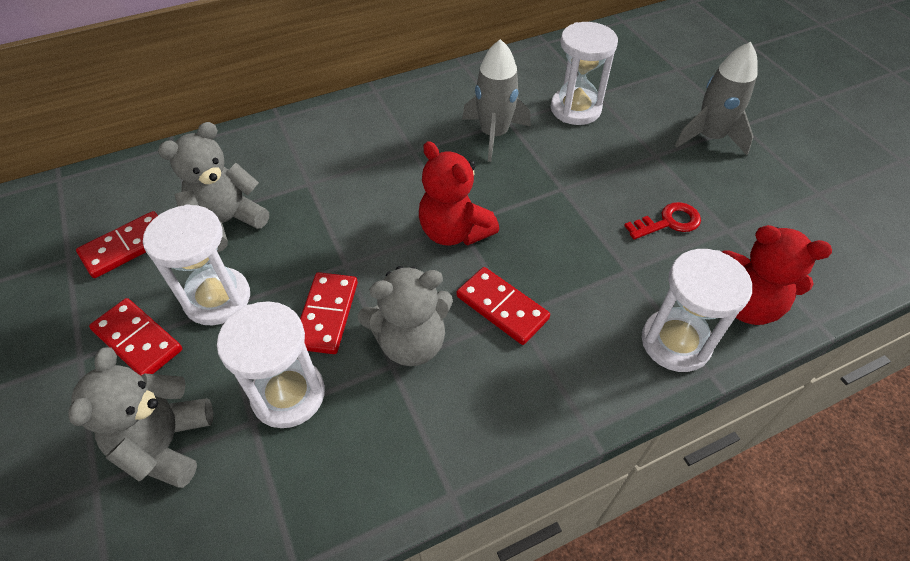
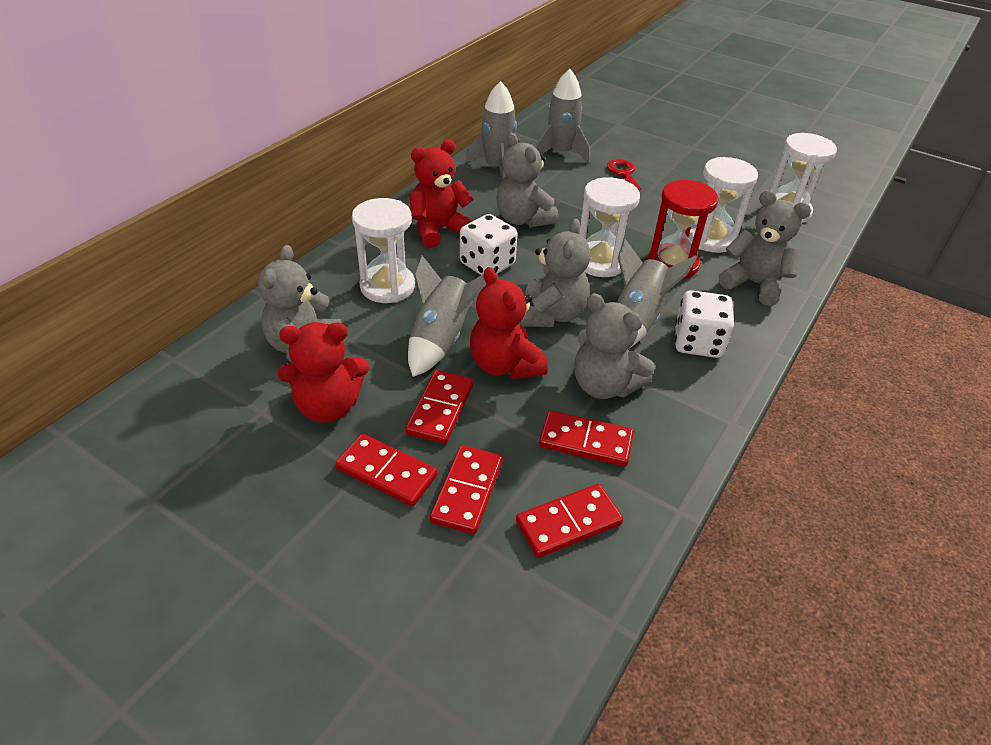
grey rocket: [462,39,531,162] [675,42,758,155] = 2 -> [408,256,486,377] [465,81,520,180] [535,69,590,163] [617,239,697,348] = 4
grey teddy bear: [68,347,213,488] [158,122,269,252] [358,266,453,366] = 3 -> [258,245,342,362] [496,133,559,228] [520,219,590,327] [574,294,655,399] [719,190,811,306] = 5
red domino: [76,211,158,278] [89,298,182,376] [300,272,358,354] [457,267,550,345] = 4 -> [336,434,438,506] [405,370,473,444] [430,445,503,534] [516,484,623,558] [539,410,634,467] = 5
red hourglass: none = 0 -> [648,180,719,279] = 1
red teddy bear: [419,141,499,246] [722,225,832,325] = 2 -> [278,322,369,423] [410,140,473,248] [470,267,548,379] = 3
white dice: none = 0 -> [460,214,517,275] [675,290,734,358] = 2

